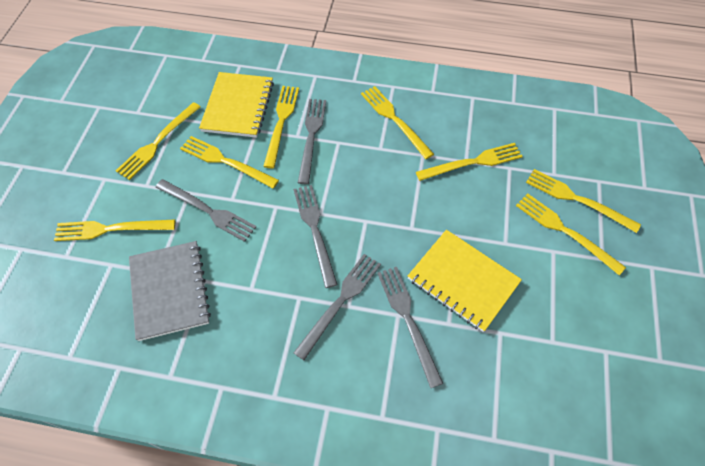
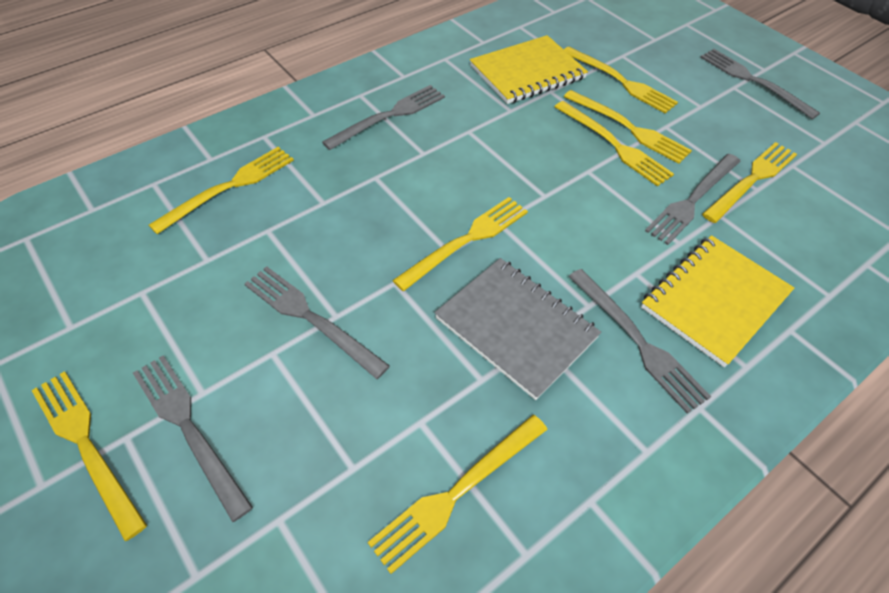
grey fork: [156,179,256,242] [293,185,338,288] [293,254,381,360] [298,99,326,184] [377,267,443,388] = 5 -> [133,356,253,522] [244,266,390,379] [322,85,445,150] [568,269,711,414] [645,154,741,245] [700,49,820,119] = 6

